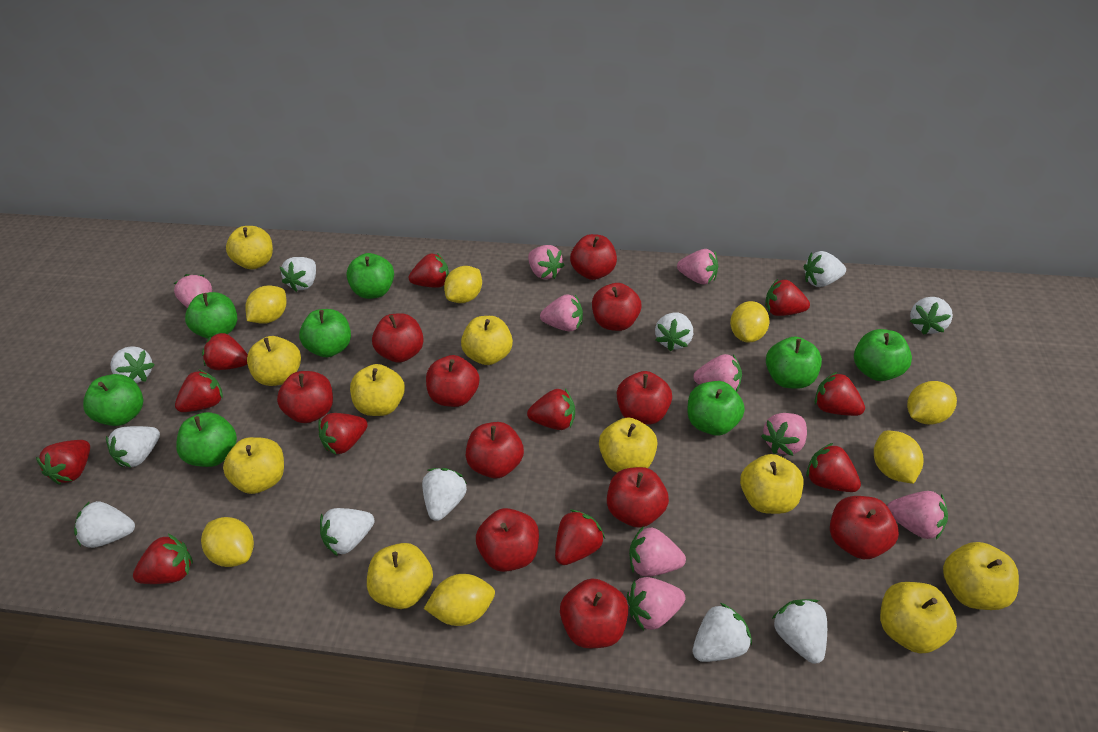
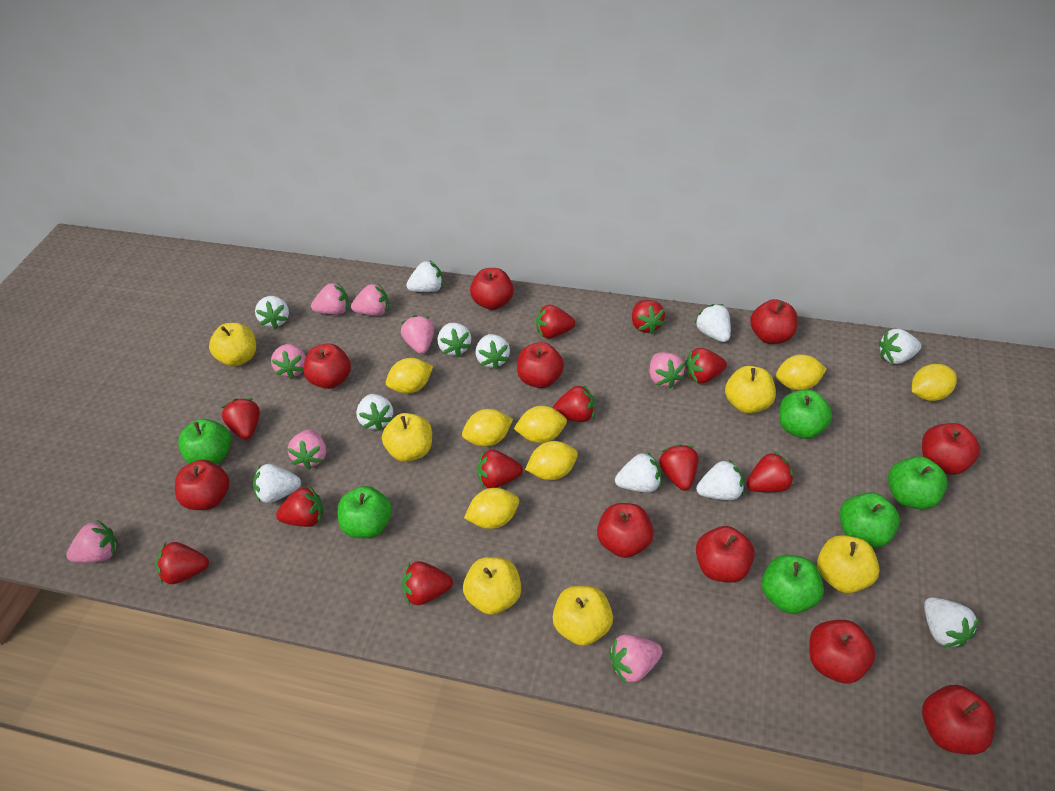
green apple: [83,374,143,426] [176,412,237,467] [185,292,237,339] [299,309,351,357] [346,253,394,299] [687,381,745,435] [766,337,822,389] [854,329,912,381] = 8 -> [178,419,231,464] [337,486,392,539] [762,555,824,614] [779,390,832,439] [840,492,900,548] [888,456,948,510] = 6
pink strawberry: [174,274,212,308] [528,245,564,279] [540,294,583,331] [627,577,686,631] [629,526,686,576] [677,249,718,285] [693,354,742,392] [761,413,807,456] [887,491,948,540] = 9 -> [66,520,118,563] [271,344,306,379] [288,429,326,470] [311,283,349,315] [351,284,389,316] [401,315,434,354] [609,634,663,683] [649,352,685,389] = 8
red apple: [277,371,333,423] [372,313,424,363] [426,355,480,407] [466,422,524,478] [476,508,539,572] [560,578,628,648] [570,234,617,280] [592,283,641,331] [607,467,669,528] [617,371,672,425] [830,496,899,559] = 11 -> [175,460,230,510] [303,343,351,389] [470,268,514,310] [517,342,564,388] [597,503,654,558] [696,526,755,583] [750,299,798,344] [809,620,876,684] [922,423,980,475] [922,685,995,755] = 10
yellow apple: [223,437,284,494] [226,226,273,269] [247,336,301,386] [350,364,405,416] [367,543,433,609] [461,316,513,365] [599,418,657,472] [740,454,803,514] [880,582,957,653] [943,542,1019,610] = 10 -> [209,323,256,367] [382,413,432,462] [463,557,521,615] [553,586,613,646] [725,366,776,414] [817,535,880,593] = 6

